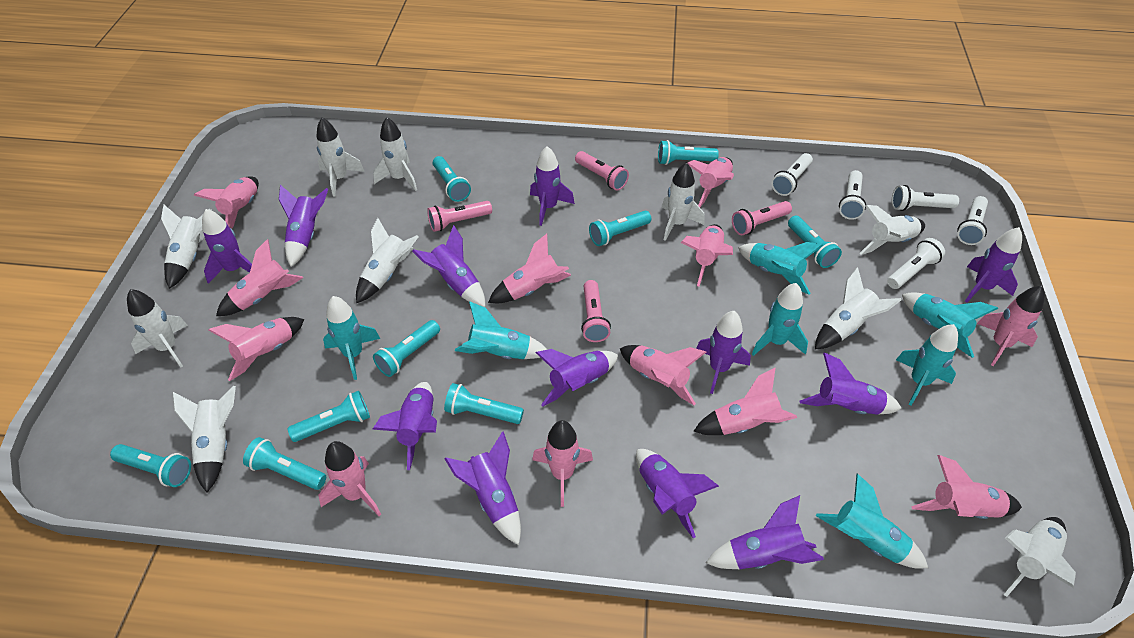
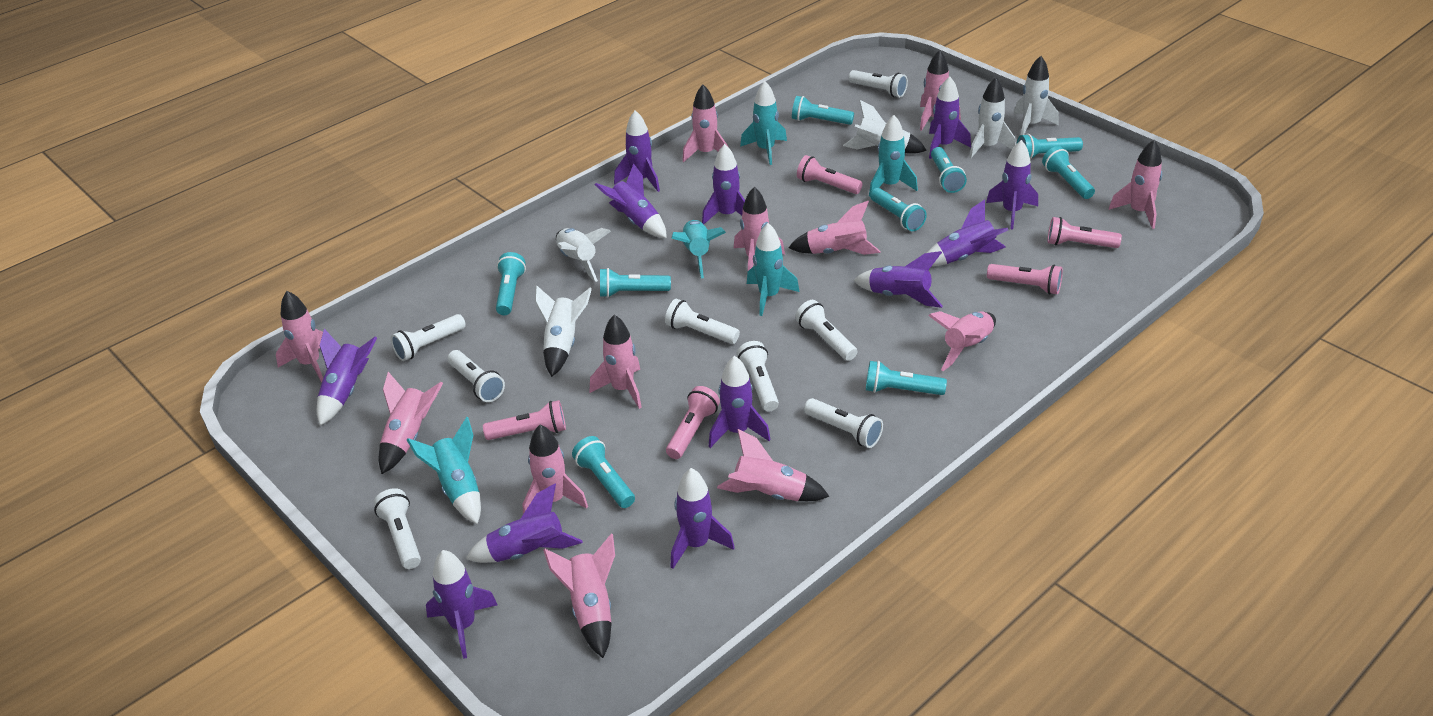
pink flashlight: [427,201,492,232] [575,151,629,191] [581,280,611,342] [732,201,792,235] = 4 -> [483,400,566,440] [666,386,720,459] [797,155,863,194] [987,264,1063,295] [1048,217,1122,248] = 5
turquoise rocket: [323,296,380,380] [455,301,547,359] [738,242,823,295] [752,283,808,356] [816,474,928,569] [896,324,958,405] [902,292,998,358] = 7 -> [407,417,481,524] [671,220,726,278] [740,81,787,165] [747,223,799,316] [869,115,918,197] = 5
white flashlight: [771,153,813,196] [839,170,866,220] [887,238,945,289] [892,185,959,211] [957,196,988,245] = 5 -> [373,488,421,569] [391,314,466,361] [448,350,505,402] [665,298,740,344] [737,341,779,411] [795,300,857,361] [804,398,883,448] [849,70,908,97] = 8
white rocket: [127,289,188,368] [161,205,212,289] [173,386,236,492] [316,118,365,196] [356,218,418,303] [373,117,417,191] [662,163,704,241] [815,267,901,349] [859,205,925,255] [1004,517,1076,597] = 10 -> [535,285,592,377] [556,228,611,282] [843,100,927,154] [969,77,1015,158] [1014,56,1059,135] = 5

